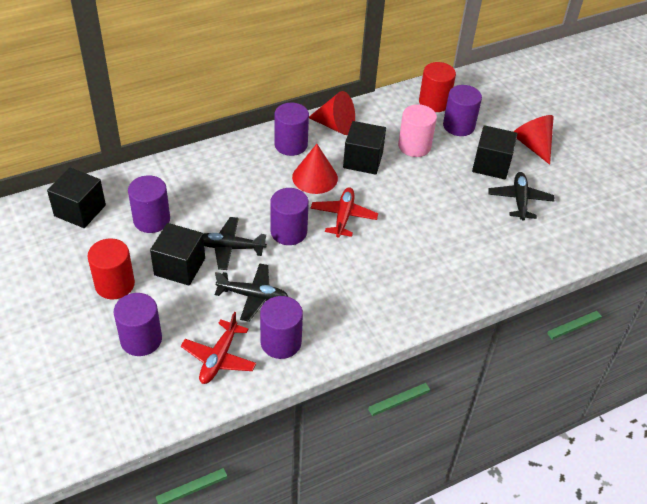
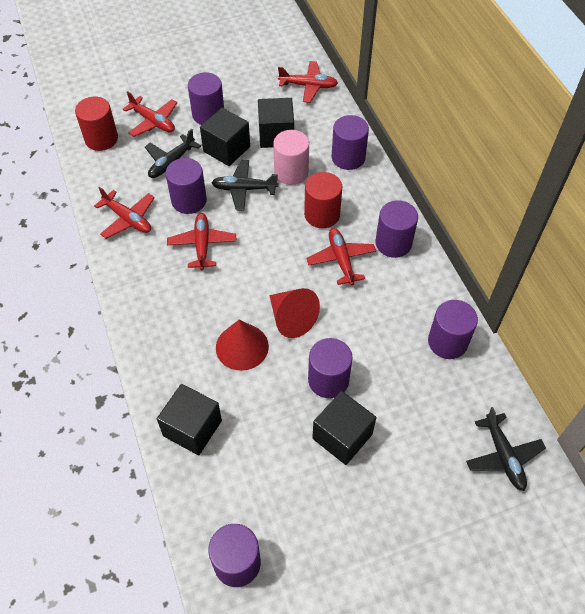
purple cylinder: [114,293,162,356] [128,175,170,233] [260,296,303,359] [271,188,309,245] [274,103,309,156] [443,85,482,136] = 6 -> [166,158,207,214] [188,72,224,125] [208,524,261,587] [308,338,353,398] [332,115,369,170] [375,200,418,258] [428,300,478,359] = 7
red cone: [292,144,338,194] [309,91,355,135] [514,115,554,165] = 3 -> [216,320,269,371] [269,288,320,338] = 2
red plane: [181,312,256,384] [311,187,378,238] = 2 -> [94,187,155,239] [123,91,177,137] [167,213,236,270] [278,61,338,103] [307,228,376,286] = 5

